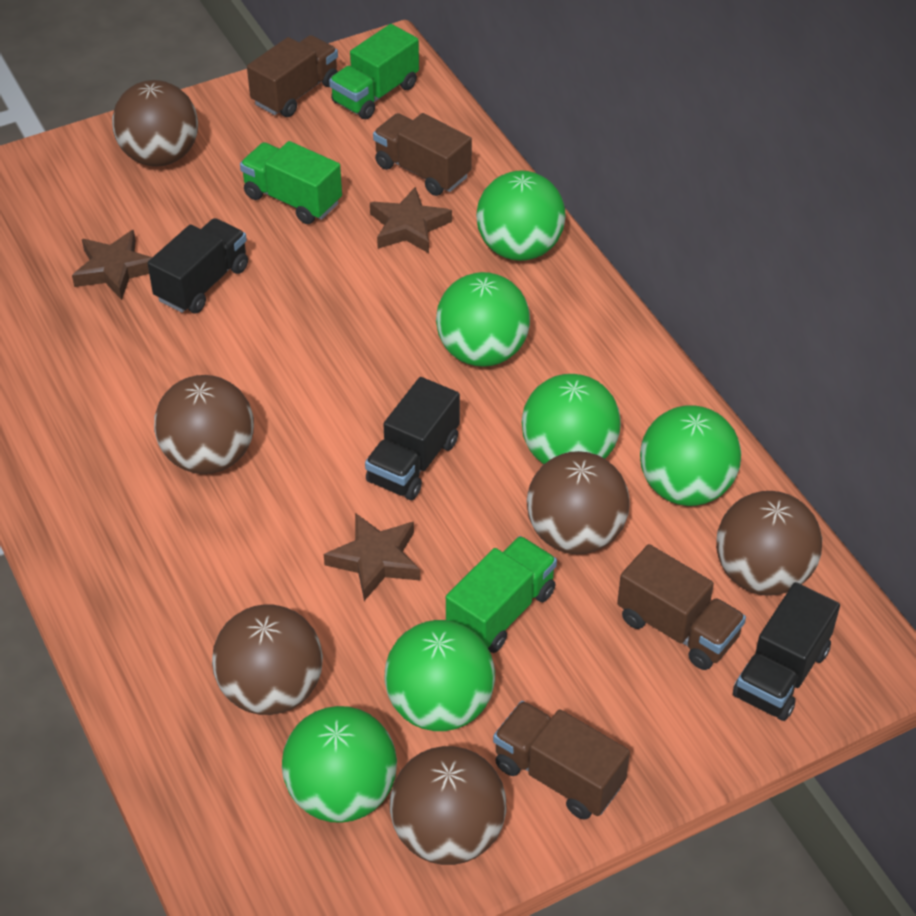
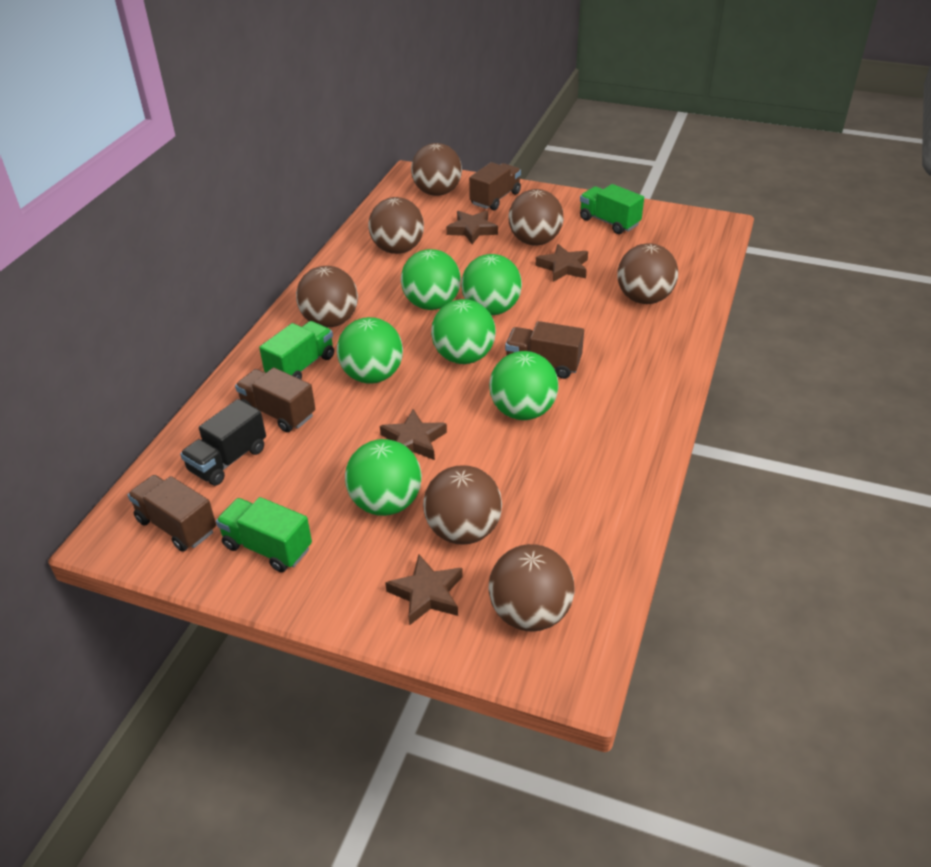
black truck: [147,218,248,314] [365,377,460,500] [733,582,840,721] = 3 -> [180,399,266,486] = 1
brown ball: [112,80,198,167] [154,375,254,474] [212,604,323,715] [390,746,507,865] [527,451,630,554] [716,491,822,596] = 6 -> [296,266,358,328] [368,197,424,254] [411,143,462,196] [423,465,502,545] [488,544,575,631] [508,189,564,246] [617,243,678,304] = 7
brown star: [72,230,152,300] [324,513,420,601] [370,187,452,253] = 3 -> [380,409,447,460] [385,554,463,626] [447,210,498,244] [536,244,588,282] = 4

